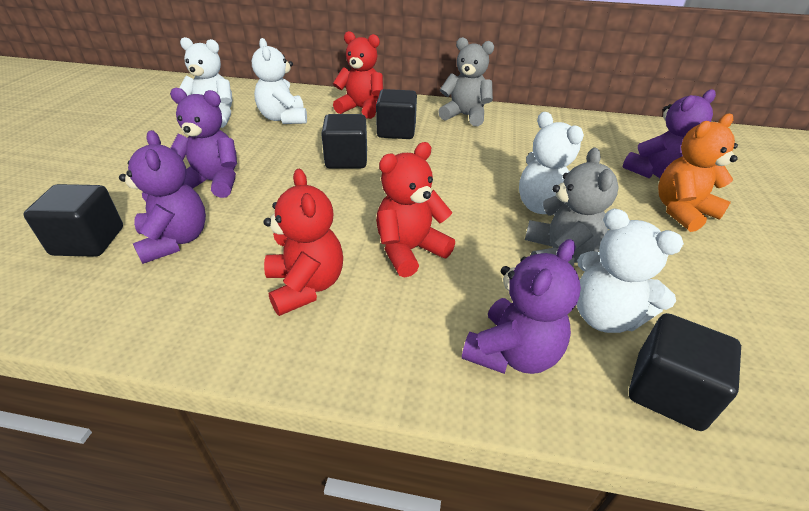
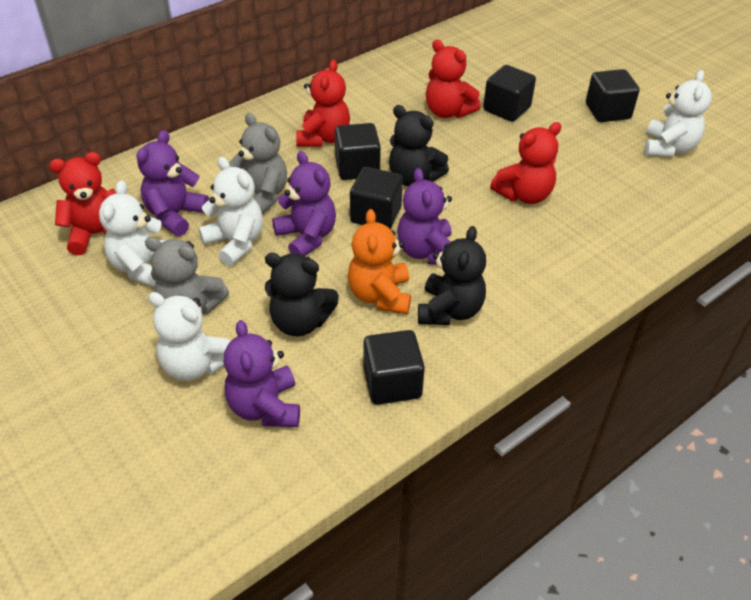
black cube: [24,184,123,257] [321,114,367,169] [376,89,417,139] [629,313,741,431] = 4 -> [335,123,381,180] [350,167,403,229] [363,330,425,405] [483,65,536,122] [586,69,639,122] = 5
black teddy bear: none = 0 -> [265,253,339,336] [389,105,449,186] [418,226,486,325] = 3
red teddy bear: [264,169,343,316] [333,31,383,119] [376,142,455,278] = 3 -> [49,152,116,255] [296,59,350,147] [426,39,481,118] [490,122,561,204] = 4

